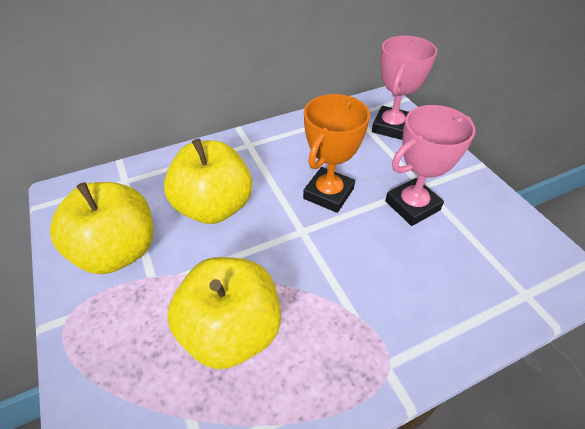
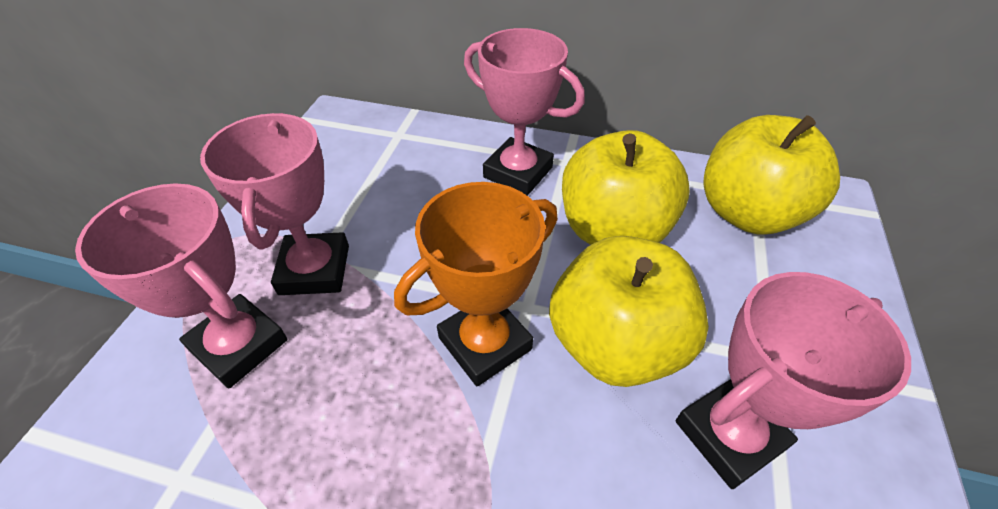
pink trophy: [372,35,437,140] [385,105,476,226] = 2 -> [75,183,288,389] [200,113,349,295] [464,28,585,196] [676,272,911,489] = 4

